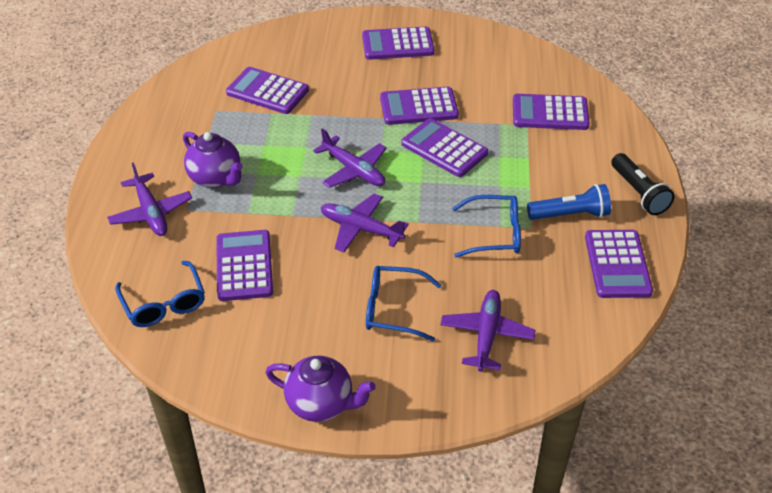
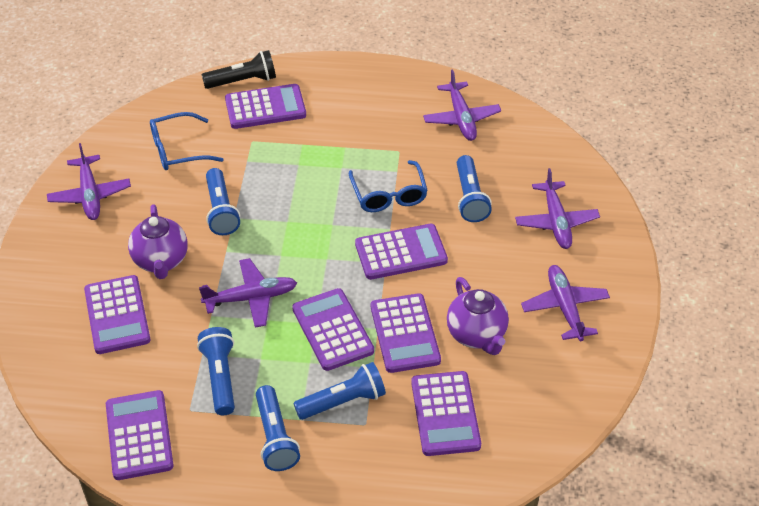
blue flashlight: [527,184,611,220] = 1 -> [197,327,235,415] [206,168,240,235] [256,385,300,471] [294,362,386,420] [457,155,492,222] = 5
blue glasses: [115,261,205,327] [366,266,441,341] [452,195,521,258] = 3 -> [150,112,224,170] [349,160,428,212] = 2
purple plane: [107,162,192,236] [313,128,387,188] [321,194,409,252] [440,290,535,372] = 4 -> [47,143,131,220] [199,258,297,328] [423,69,501,141] [515,168,600,249] [521,265,610,341] = 5

